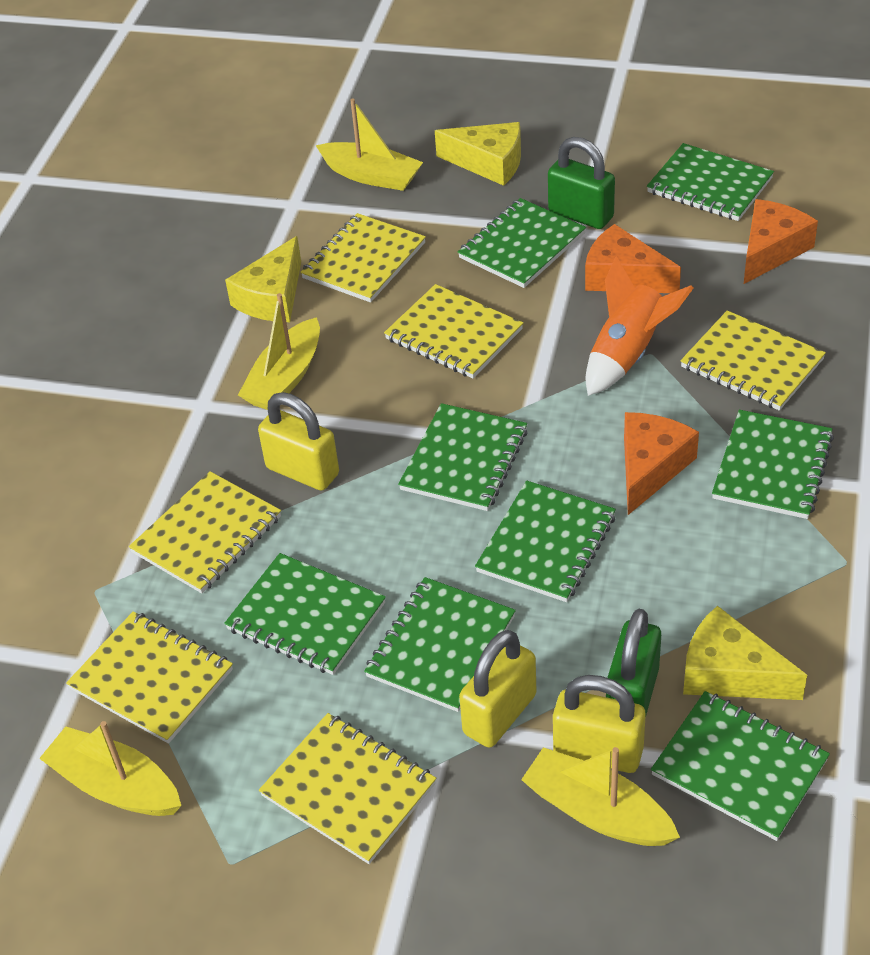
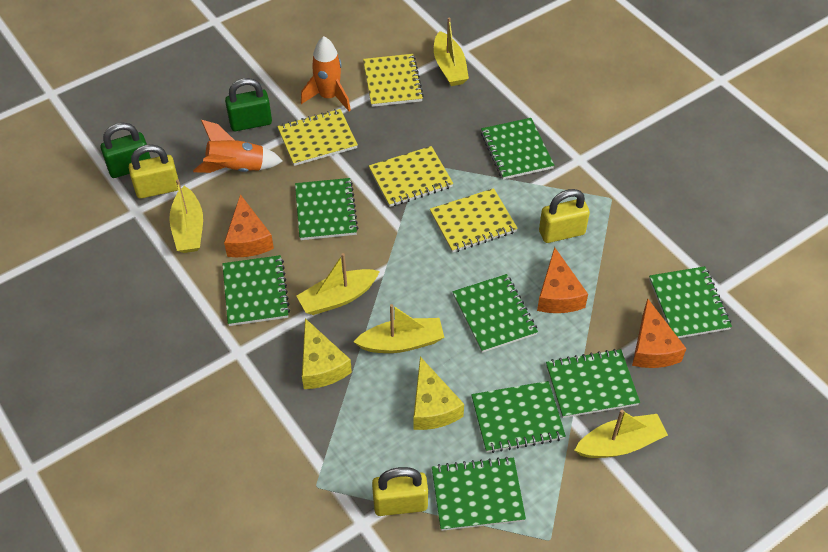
orange rocket: [586,256,693,396] = 1 -> [193,120,282,173] [301,36,351,111] = 2
yellow boat: [39,721,181,816] [238,293,320,410] [316,98,423,191] [521,747,680,846] = 4 -> [169,179,203,253] [296,253,380,315] [354,304,445,353] [434,17,469,86] [574,410,668,458] = 5
yellow cheese: [225,236,301,322] [435,122,521,186] [683,606,807,700] = 3 -> [302,318,352,389] [413,357,464,430] = 2
yellow notebook: [66,611,233,744] [129,471,281,593] [259,713,436,864] [300,213,426,303] [384,284,523,379] [681,310,826,411] = 6 -> [277,109,358,166] [363,54,424,107] [369,146,453,207] [430,188,518,253] = 4

